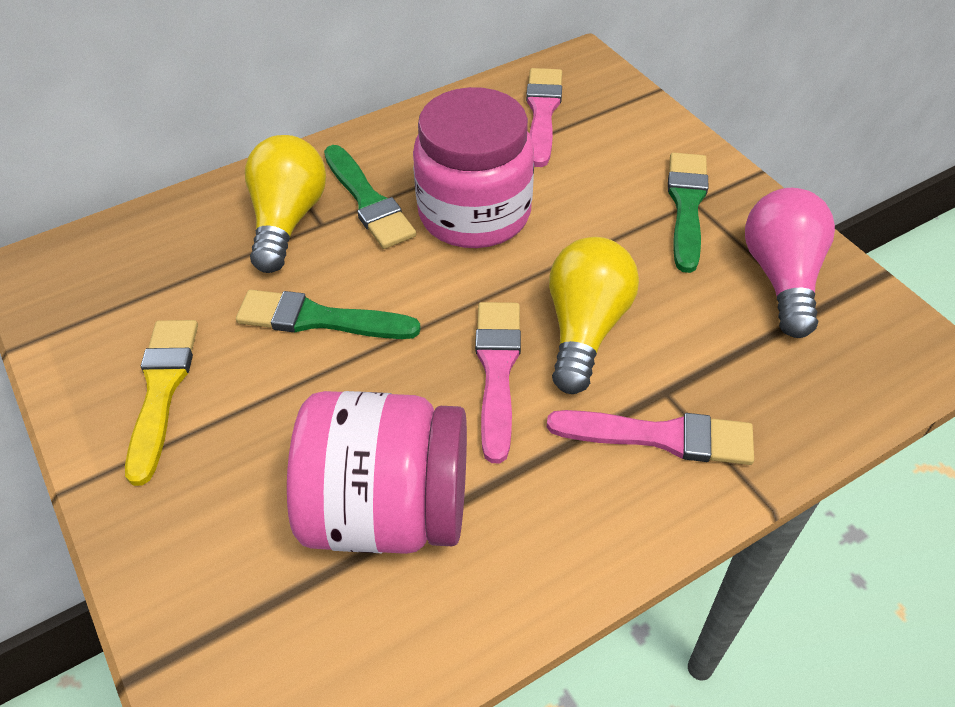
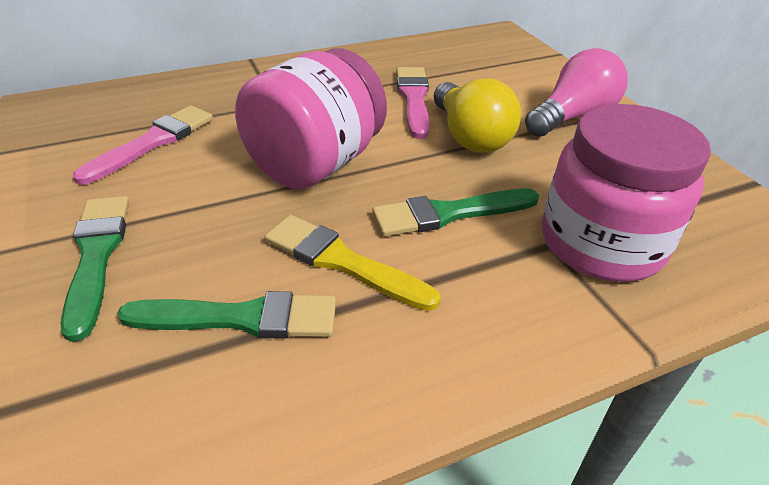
pink brush: [475,302,521,463] [526,68,562,167] [547,410,754,465] = 3 -> [73,105,213,185] [396,67,430,139] = 2
yellow light bulb: [245,135,326,273] [549,237,639,394] = 2 -> [433,78,521,153] = 1

